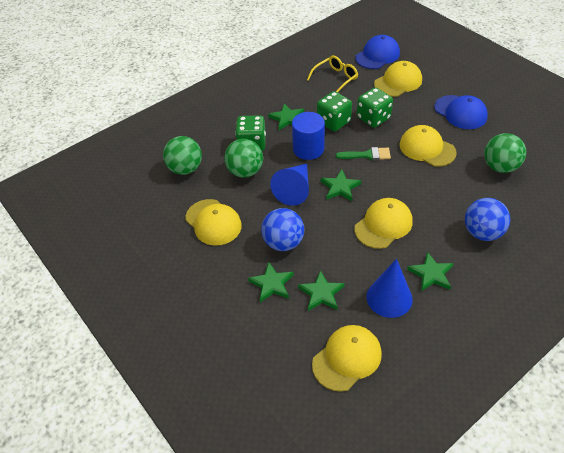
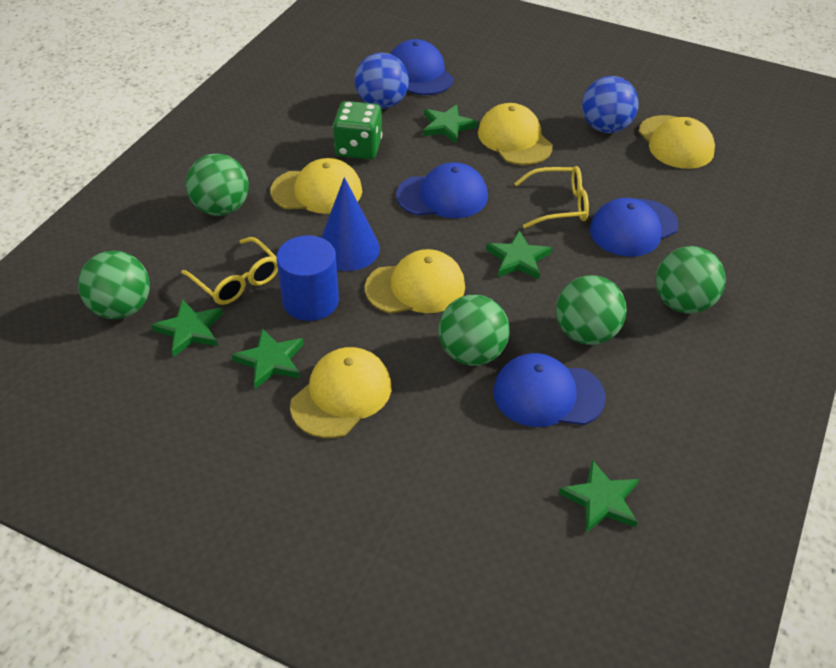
blue cap: [355,35,400,69] [434,95,488,129] = 2 -> [391,39,454,95] [396,162,488,218] [493,353,606,427] [590,198,679,257] = 4
blue cone: [270,164,309,206] [367,259,413,318] = 2 -> [321,177,380,271] = 1
green ball: [163,136,202,175] [224,139,263,178] [484,133,526,173] = 3 -> [78,251,150,319] [186,154,249,216] [438,295,510,366] [556,275,627,345] [655,246,726,314] = 5
green brush: [336,147,391,160] = 1 -> none = 0
green dice: [235,115,266,151] [317,91,352,132] [357,87,393,128] = 3 -> [333,101,382,160] = 1
yellow glasses: [307,55,358,93] = 1 -> [181,237,278,305] [514,166,589,228] = 2

